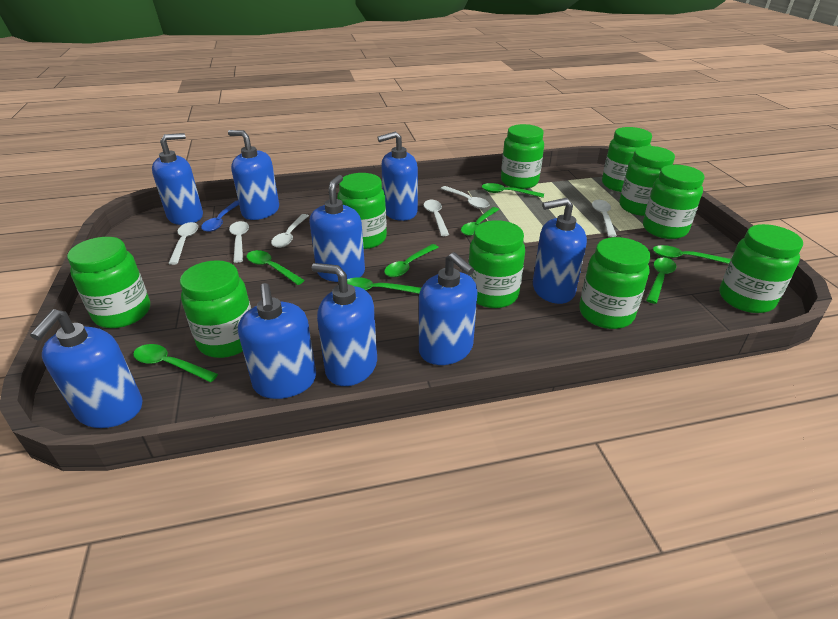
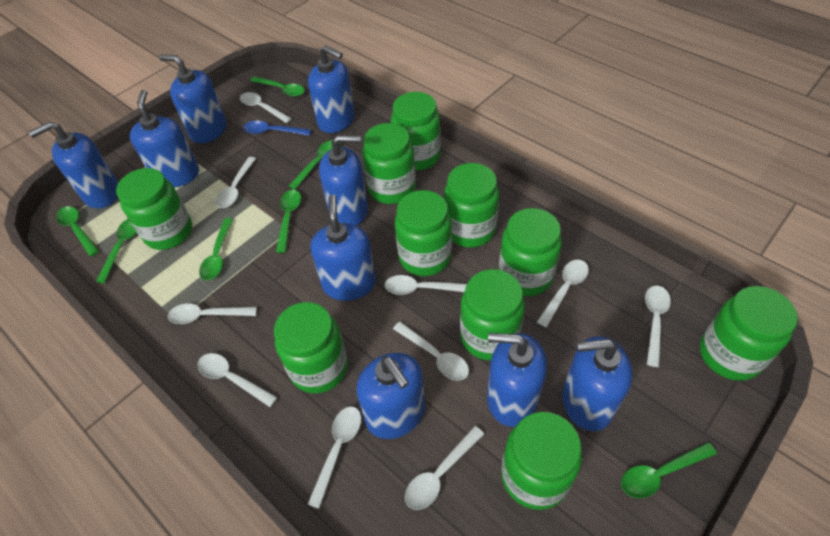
green spoon: [133,344,218,382] [247,250,305,285] [347,277,421,294] [384,244,439,277] [461,207,499,236] [482,183,544,198] [646,258,676,304] [653,245,731,264] = 8 -> [56,206,99,256] [96,219,137,283] [199,218,233,280] [250,76,305,97] [276,190,301,253] [289,140,340,190] [621,442,717,498] = 7
white spoon: [168,222,198,265] [229,221,249,263] [271,214,309,248] [423,200,449,236] [440,186,490,209] [592,200,617,237] = 6 -> [168,303,257,324] [197,353,278,407] [216,157,256,208] [240,92,292,123] [307,407,361,509] [384,275,467,295] [393,322,469,381] [405,426,484,510] [537,260,589,327] [645,286,671,367] = 10

